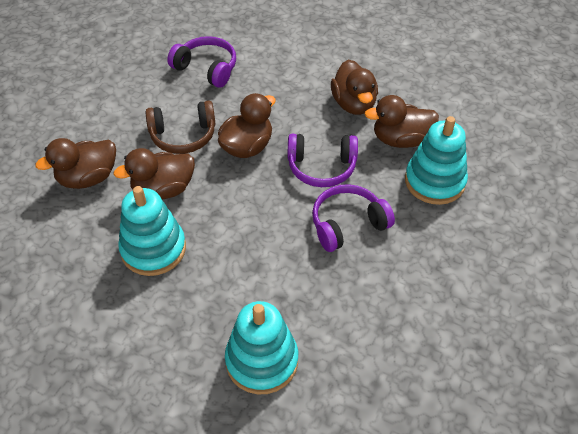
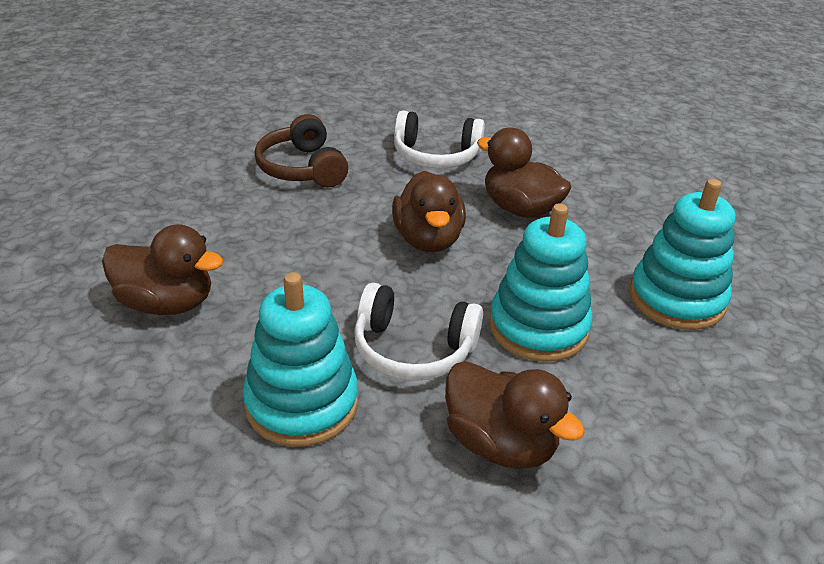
brown duck: [35,138,116,189] [113,148,195,200] [218,93,276,158] [331,60,378,115] [364,95,439,148] = 5 -> [102,224,223,315] [392,171,466,252] [445,361,585,469] [477,128,572,218] = 4
purple headphones: [167,36,236,88] [288,134,358,187] [312,184,395,252] = 3 -> none = 0
white headphones: none = 0 -> [354,283,483,381] [394,110,485,169] = 2

